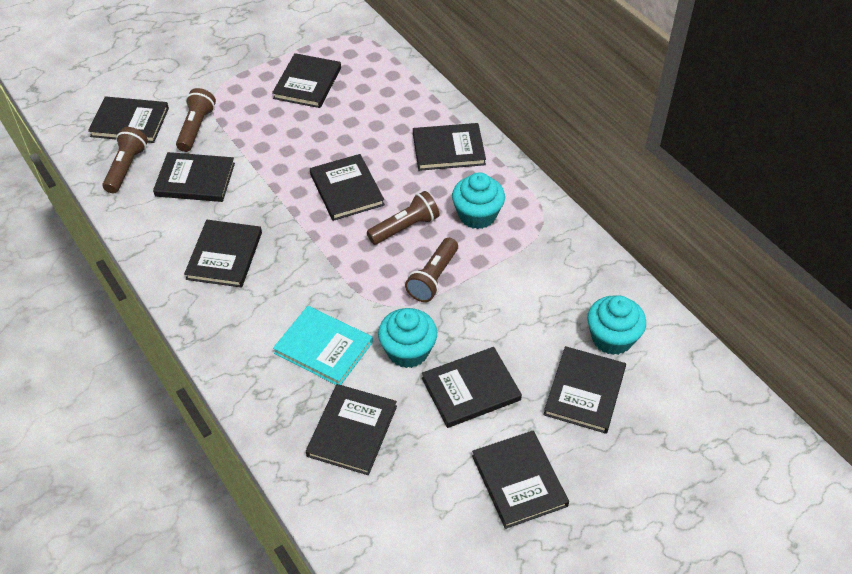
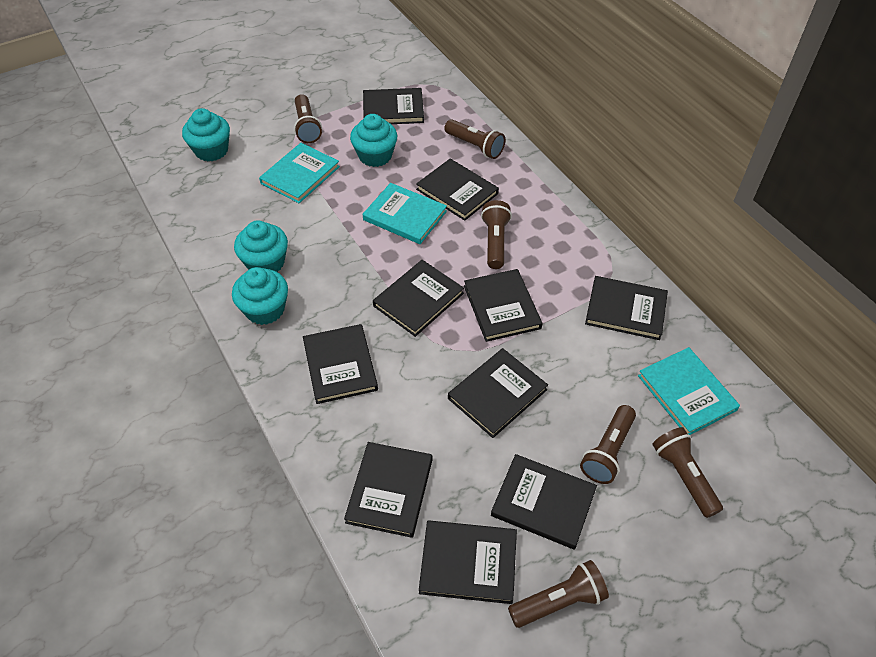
brown flashlight: [103,127,148,193] [176,88,216,152] [367,191,439,245] [405,238,458,302] = 4 -> [294,94,322,143] [444,119,505,159] [481,200,512,269] [508,560,609,628] [580,405,636,484] [653,427,723,518] = 6
turquoise book: [273,306,373,385] = 1 -> [259,143,340,203] [363,183,447,244] [638,347,740,435] = 3
turquoise cupcake: [378,308,437,368] [452,172,505,229] [587,295,646,355] = 3 -> [182,108,230,161] [232,267,288,325] [234,221,288,272] [350,114,397,167] = 4

